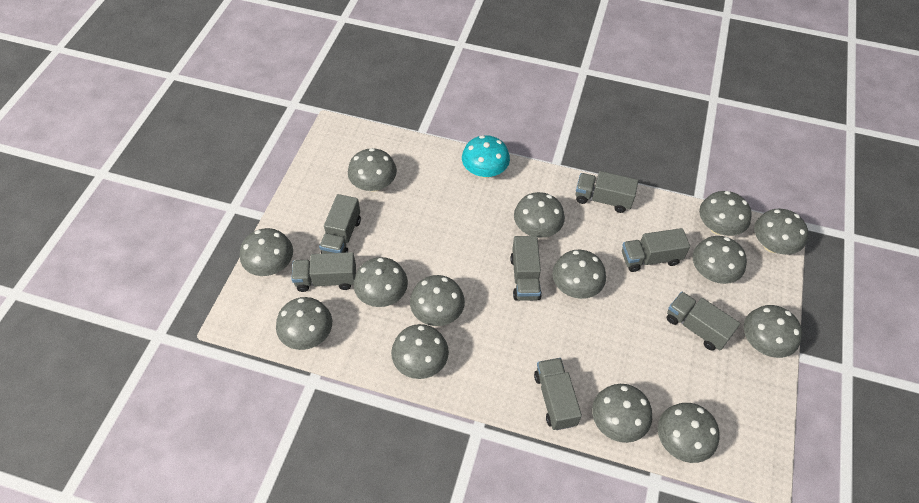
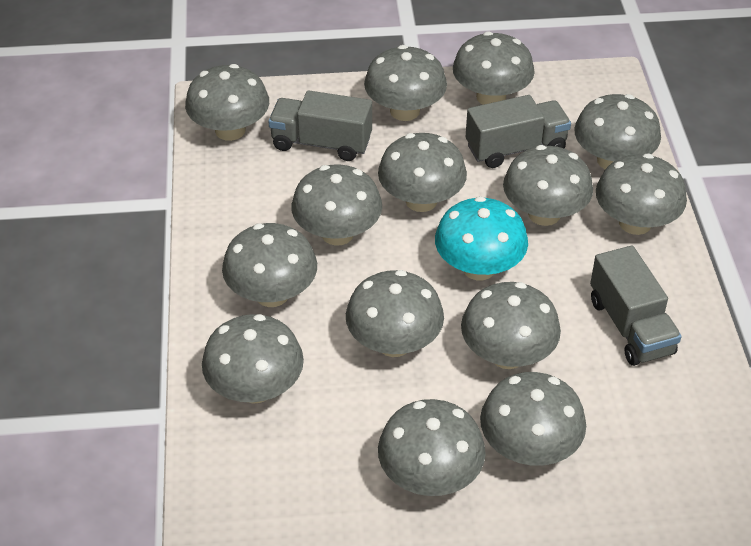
grey truck: [291,252,356,292] [319,194,361,254] [510,236,542,301] [534,358,582,430] [575,171,638,213] [622,228,690,272] [667,292,740,351] = 7 -> [268,90,372,161] [466,95,571,168] [590,245,682,366] = 3

